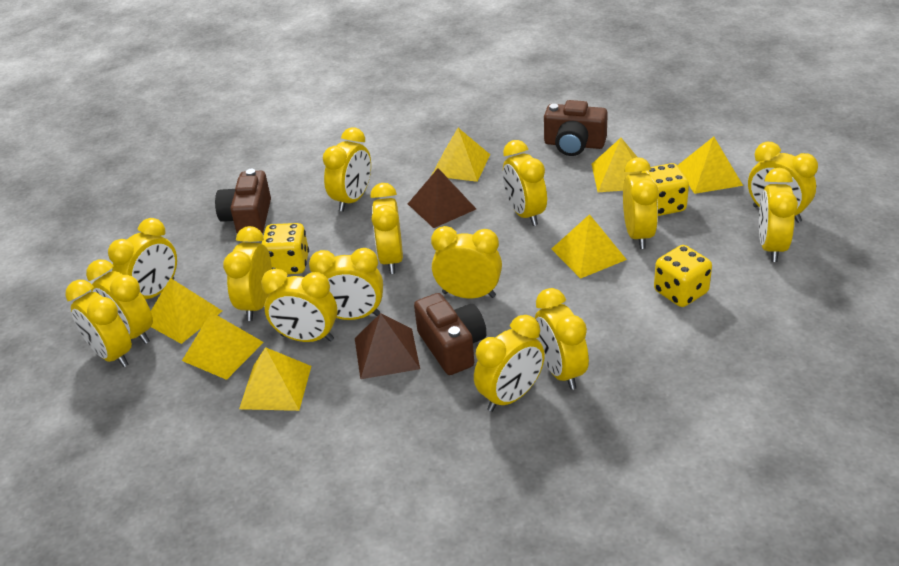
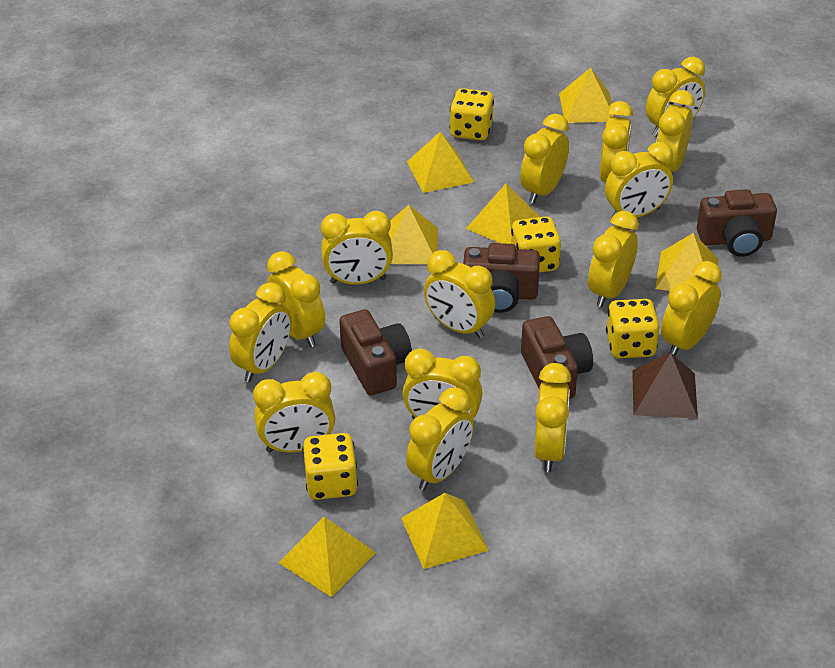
brown camera: [215,169,271,234] [414,293,487,375] [544,100,608,156] = 3 -> [339,309,412,395] [463,243,540,313] [521,316,593,399] [697,189,777,257] = 4
brown pyramid: [355,313,420,379] [408,168,476,228] = 2 -> [632,353,698,419] = 1
yellow dice: [262,223,309,274] [642,163,689,216] [654,245,712,307] = 3 -> [302,433,358,500] [450,88,494,140] [511,217,561,272] [606,299,659,358] = 4

